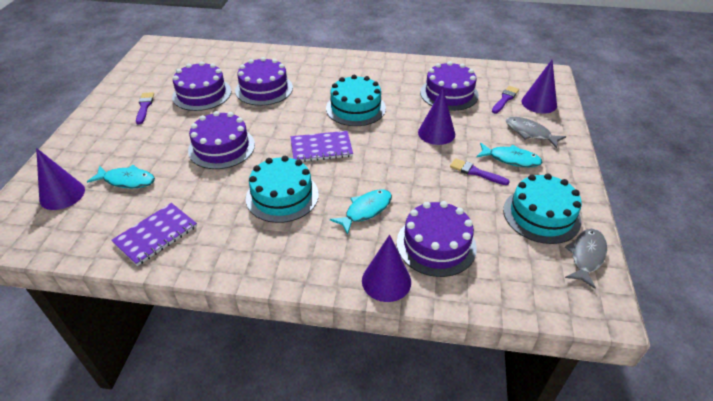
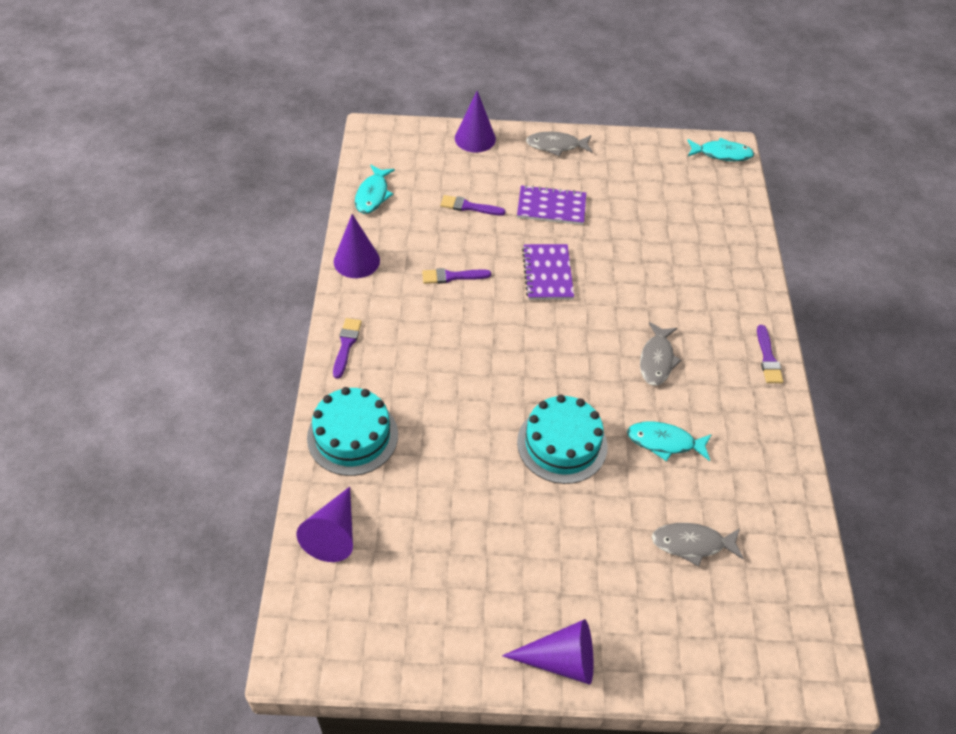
grey fish: [506,117,566,148] [565,229,607,289] = 2 -> [526,132,592,156] [640,322,681,386] [652,523,744,567] = 3
purple brush: [136,92,154,124] [450,158,510,185] [492,86,519,113] = 3 -> [333,318,362,379] [422,268,491,284] [441,195,506,215] [757,325,783,383] = 4
purple cake: [172,61,231,111] [188,111,255,169] [235,57,293,106] [397,201,477,277] [420,61,479,111] = 5 -> none = 0
turquoise cake: [246,156,319,223] [326,75,386,126] [503,174,582,244] = 3 -> [307,387,398,476] [517,395,607,484] = 2

